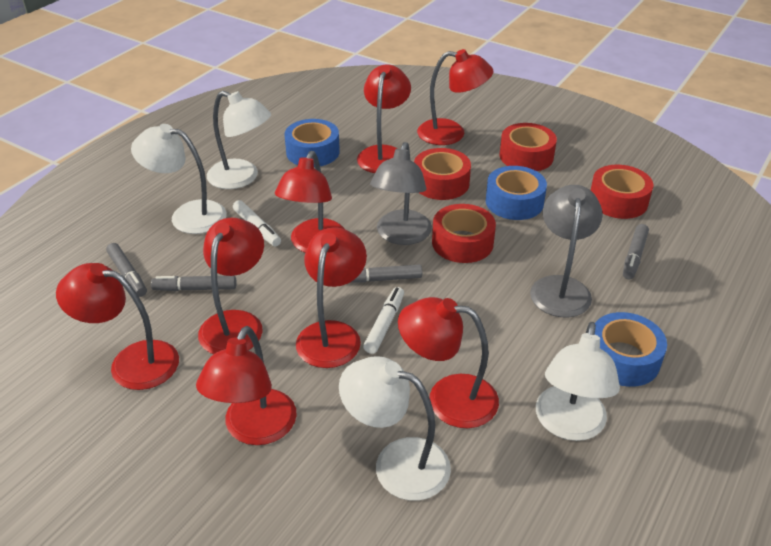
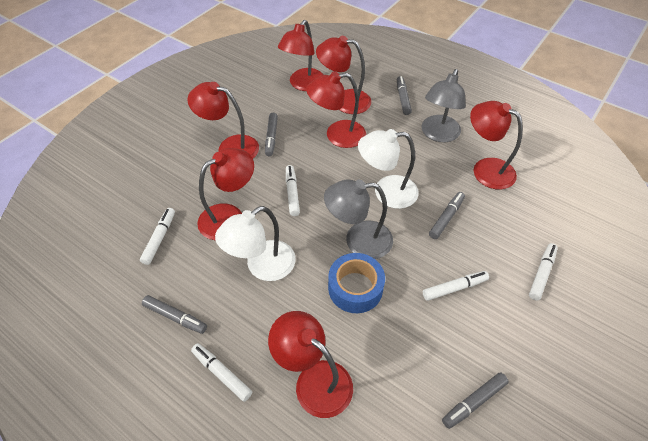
blue tape: [284,119,340,167] [486,166,547,220] [595,312,667,387] = 3 -> [328,253,385,313] = 1
grey marker: [106,243,147,297] [151,276,237,291] [351,265,422,283] [623,224,649,279] = 4 -> [142,295,207,334] [265,113,278,156] [397,76,412,115] [429,192,465,239] [442,372,509,429] = 5
red lamp: [56,263,179,390] [196,326,297,445] [198,218,264,354] [275,151,344,253] [296,227,367,368] [357,65,411,173] [398,297,499,428] [417,49,493,145] = 8 -> [187,82,259,158] [197,148,254,240] [268,311,353,418] [278,20,324,91] [306,72,366,148] [316,36,371,114] [470,101,523,189] = 7
red tape: [414,148,471,200] [432,204,496,263] [500,123,557,171] [591,165,653,219] = 4 -> none = 0
white lamp: [131,124,226,234] [207,91,271,189] [339,356,451,501] [536,322,620,441] = 4 -> [215,206,296,281] [358,129,419,209] = 2
white marker: [233,200,281,247] [363,287,404,354] = 2 -> [140,208,175,265] [191,343,252,402] [286,165,300,216] [423,271,489,301] [529,243,558,300] = 5

